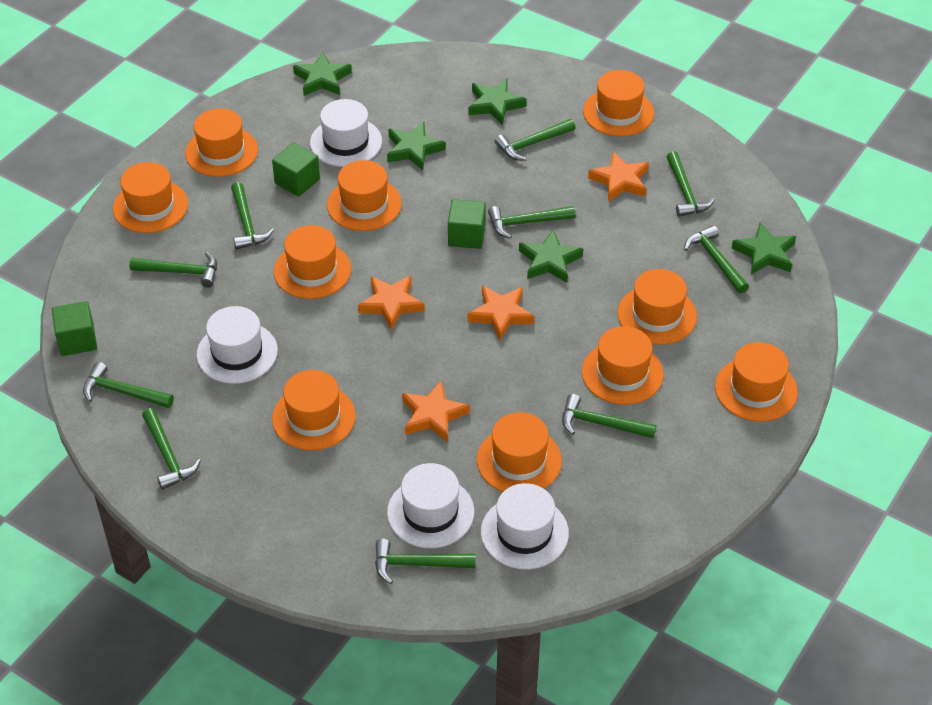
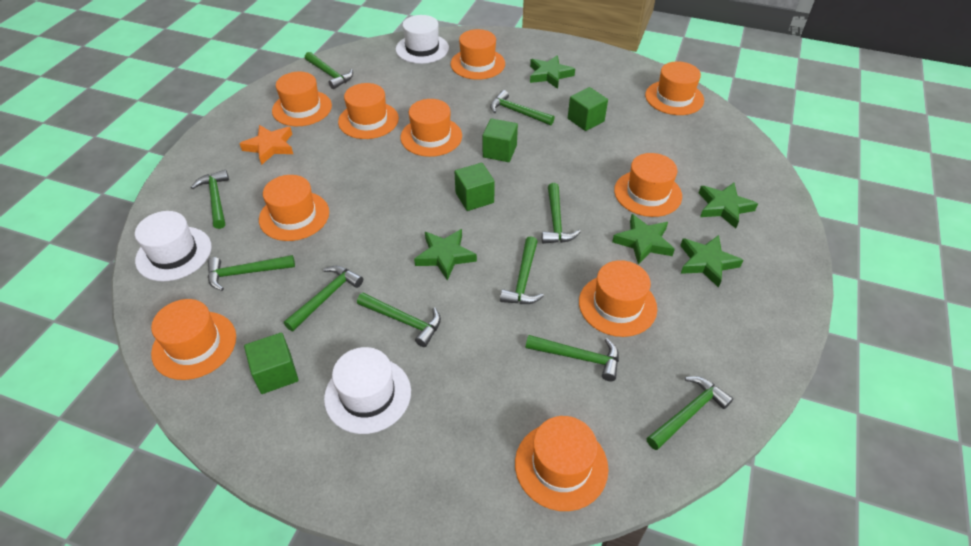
green cube: [52,301,97,356] [272,142,320,197] [448,199,486,249] = 3 -> [244,333,299,394] [454,163,495,211] [483,118,518,162] [568,87,608,131] = 4
orange star: [358,276,425,330] [402,380,470,442] [468,286,534,340] [588,151,649,201] = 4 -> [239,125,293,165] = 1
white hat: [196,306,278,384] [310,99,382,167] [387,463,474,548] [481,483,569,569] = 4 -> [135,211,212,281] [324,347,411,434] [396,15,449,64] = 3

